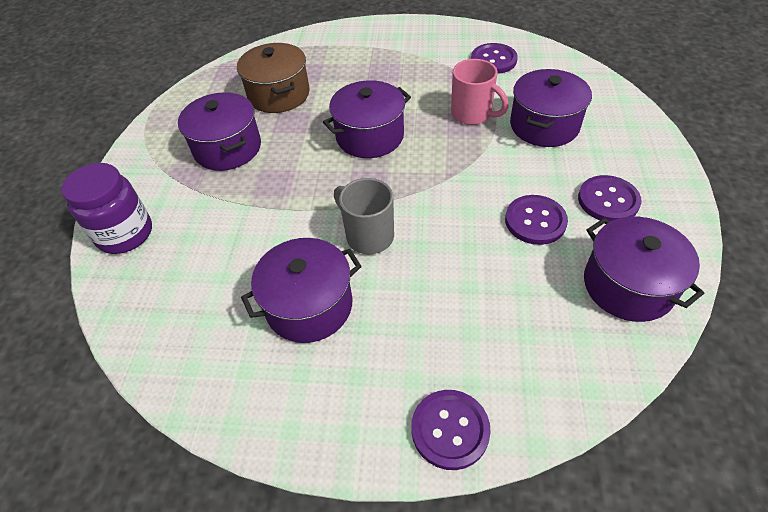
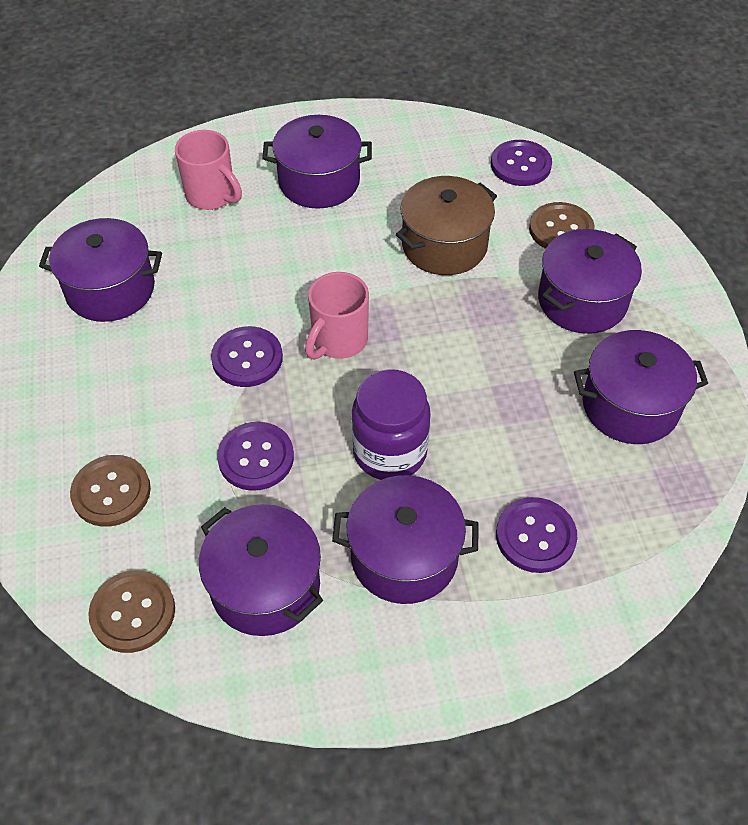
brown button: none = 0 -> [70,455,151,527] [88,570,175,653] [529,202,595,249] = 3
grey mug: [334,178,394,254] = 1 -> none = 0
pink mug: [451,59,509,125] = 1 -> [175,130,242,210] [305,272,369,359] = 2
purple pot: [178,92,261,171] [241,238,362,343] [323,80,411,158] [510,69,592,147] [584,216,704,322] = 5 -> [39,218,162,322] [199,504,323,636] [262,115,372,209] [332,475,479,604] [538,229,642,334] [574,330,708,444] = 6

